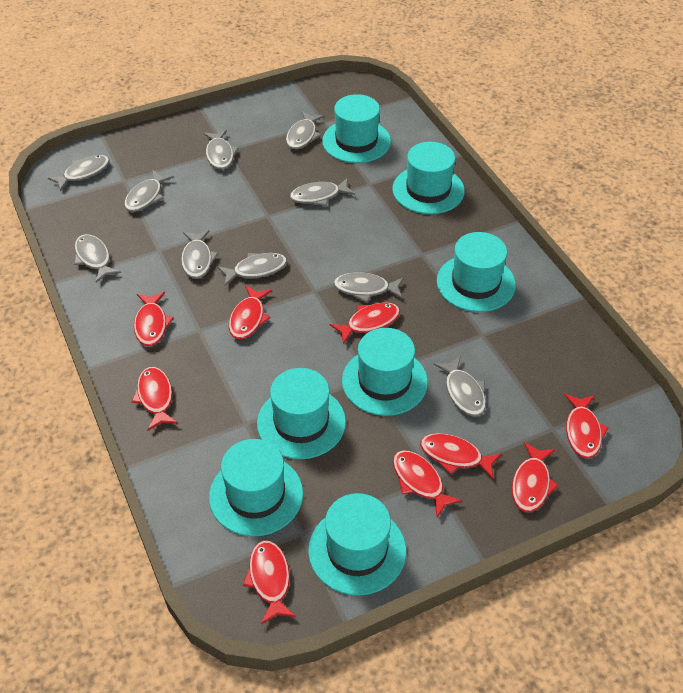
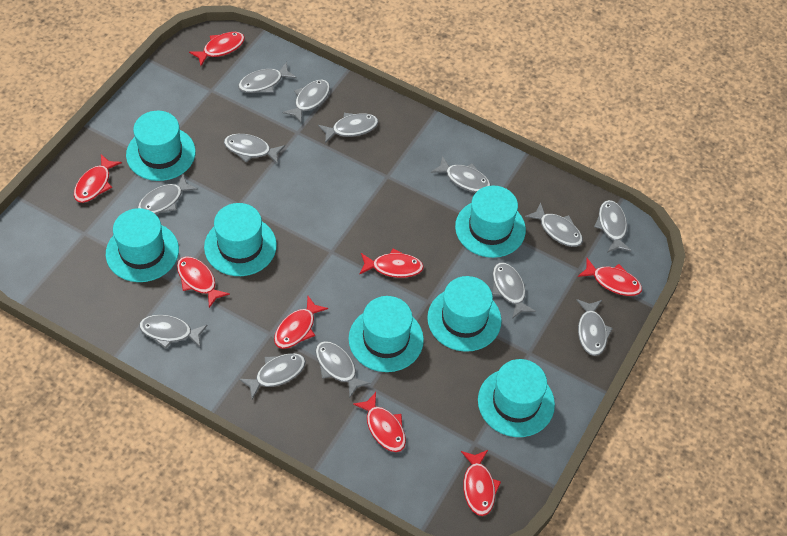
grey fish: [48,155,110,192] [74,234,121,283] [124,170,174,212] [181,230,219,279] [203,130,239,170] [217,253,287,286] [286,111,324,149] [290,178,355,206] [333,272,404,303] [434,356,486,416] = 10 -> [138,174,198,214] [139,315,208,349] [224,134,285,164] [238,62,297,93] [239,353,306,399] [282,80,330,123] [315,341,371,398] [318,113,378,143] [431,156,491,193] [492,263,536,319] [525,202,583,247] [577,299,613,356] [594,200,631,253] = 13
red fish: [131,367,178,431] [134,292,174,346] [229,285,272,339] [243,540,296,624] [330,303,400,344] [393,450,462,518] [420,433,502,479] [512,442,559,512] [564,394,609,459] = 9 -> [74,154,122,203] [177,256,230,308] [189,32,245,66] [274,296,328,349] [353,392,406,452] [359,248,424,278] [461,450,501,516] [578,258,642,296] = 8

